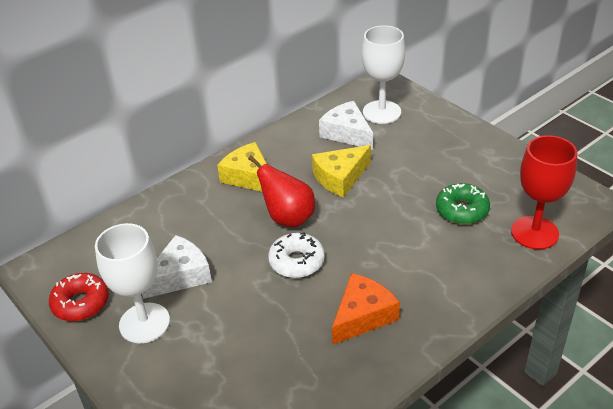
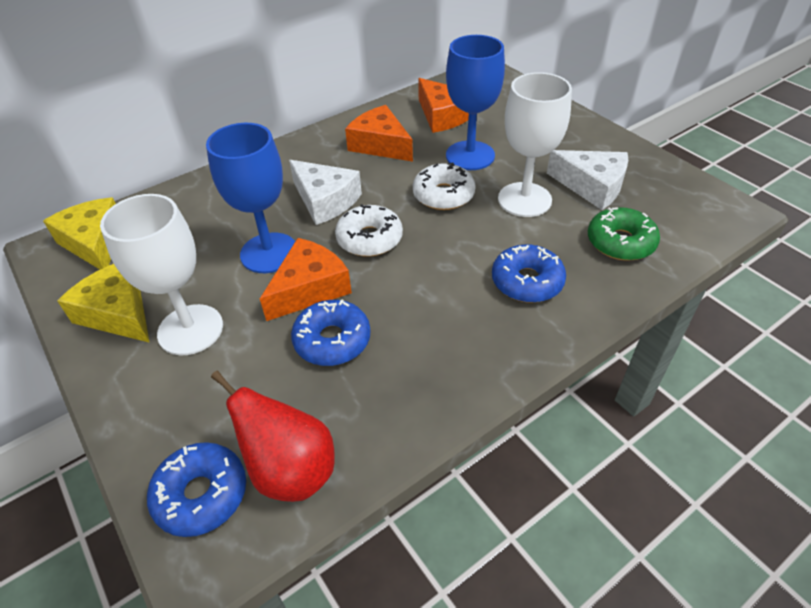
blue donut: none = 0 -> [147,442,246,537] [291,299,371,366] [492,244,566,303] = 3
blue goblet: none = 0 -> [206,123,295,273] [446,35,505,170] = 2
orange cheese: [332,273,400,345] = 1 -> [260,238,352,321] [345,105,413,162] [418,78,469,133] = 3
red donut: [49,273,109,321] = 1 -> none = 0
red goblet: [511,135,577,250] = 1 -> none = 0
white donut: [268,232,325,278] = 1 -> [335,204,403,257] [413,163,476,210] = 2

